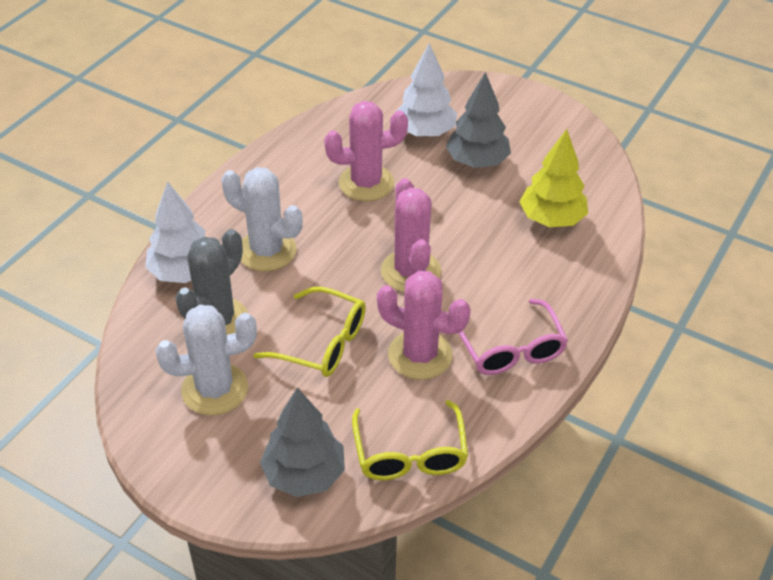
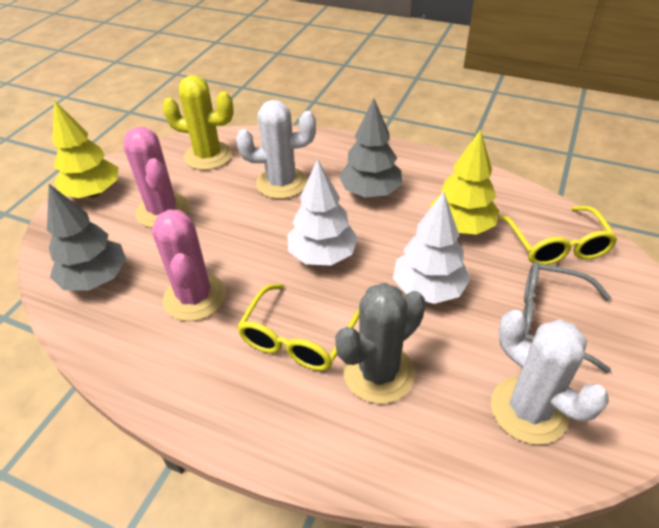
grey glasses: none = 0 -> [523,262,611,373] = 1
pink cactus: [324,101,408,201] [377,271,471,380] [381,178,441,292] = 3 -> [124,127,190,228] [152,210,226,321] = 2
pink glasses: [459,299,568,375] = 1 -> none = 0
yellow cactus: none = 0 -> [162,75,234,170] = 1
yellow tree: [520,129,588,227] = 1 -> [52,100,119,198] [430,129,499,235] = 2

